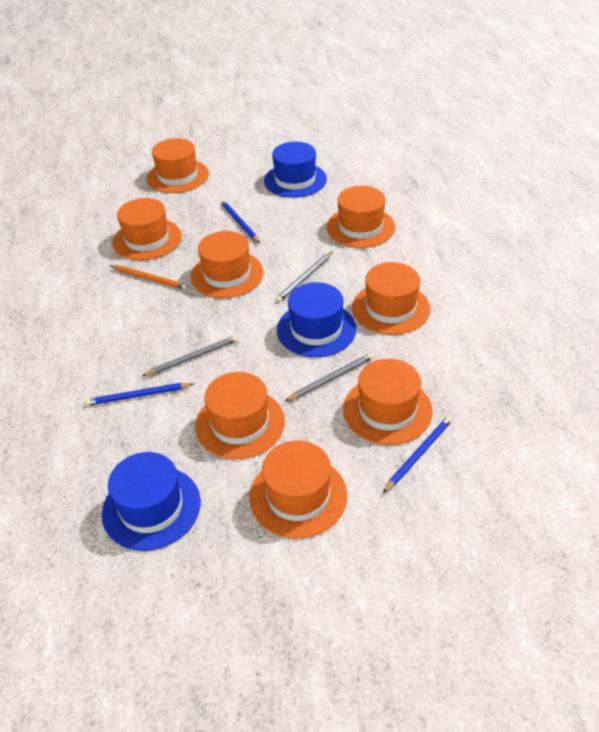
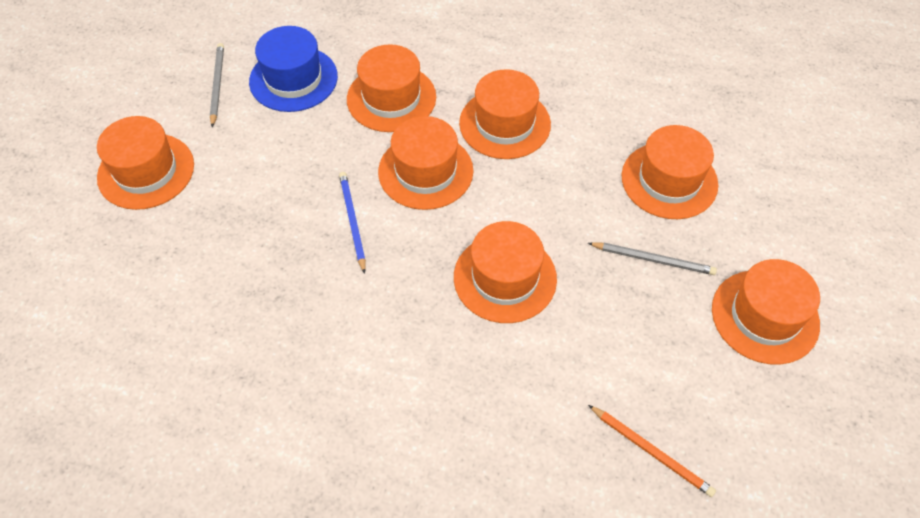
blue hat: [102,452,201,551] [264,142,327,198] [277,282,356,357] = 3 -> [249,26,338,112] = 1
blue pencil: [85,383,194,406] [220,200,260,243] [383,416,452,493] = 3 -> [339,172,366,274] = 1
grey pencil: [142,335,238,376] [276,251,333,302] [285,353,374,401] = 3 -> [210,43,224,127] [588,242,717,275] = 2
orange hat: [112,198,182,261] [147,138,209,193] [191,231,264,298] [195,372,285,459] [249,441,347,539] [327,186,395,248] [343,359,433,445] [352,262,430,335] = 8 -> [97,116,194,210] [347,44,436,132] [378,116,473,210] [454,221,557,323] [459,69,551,159] [622,125,718,219] [712,259,820,365] = 7

